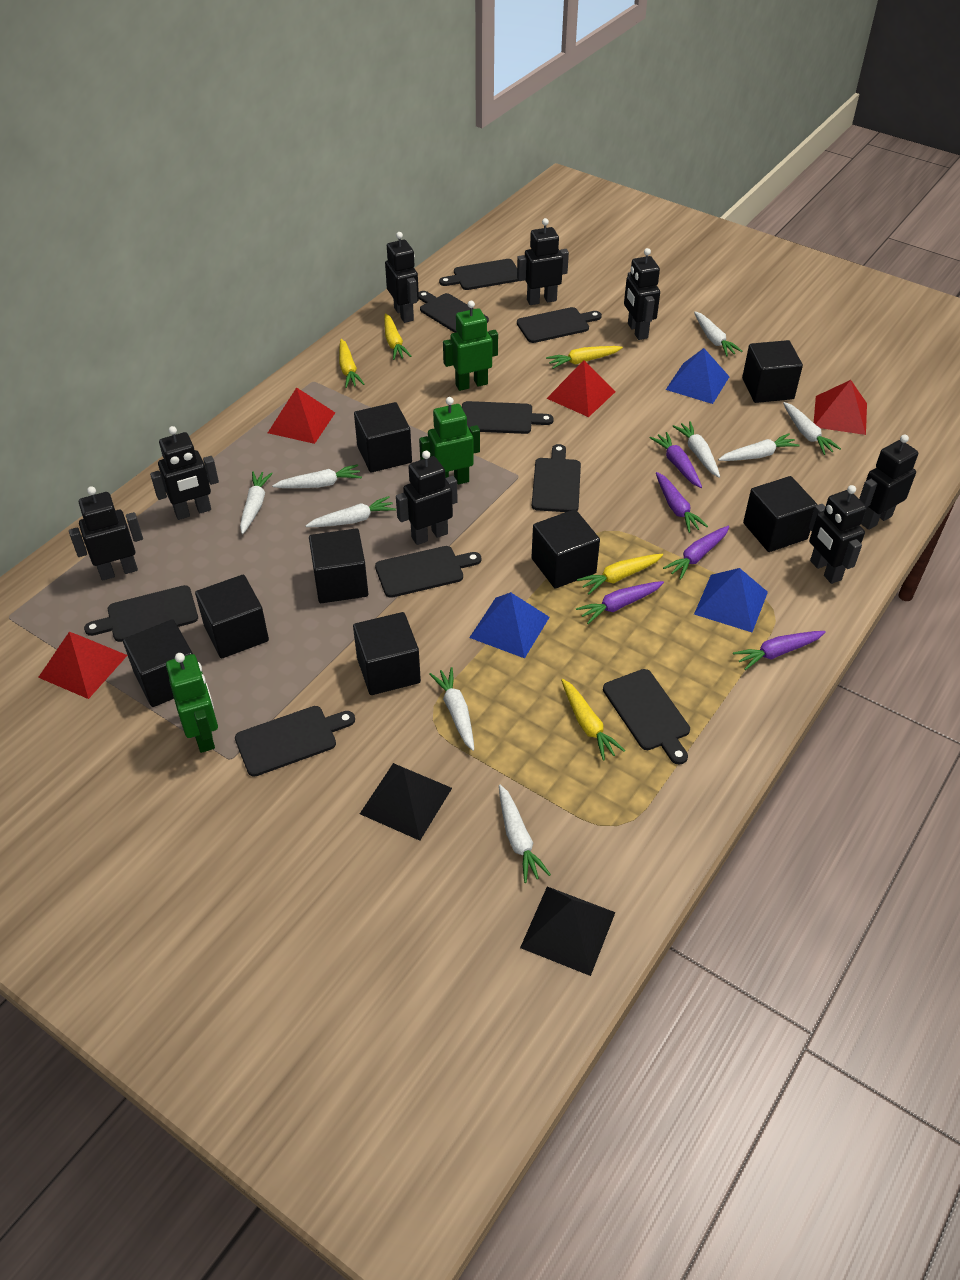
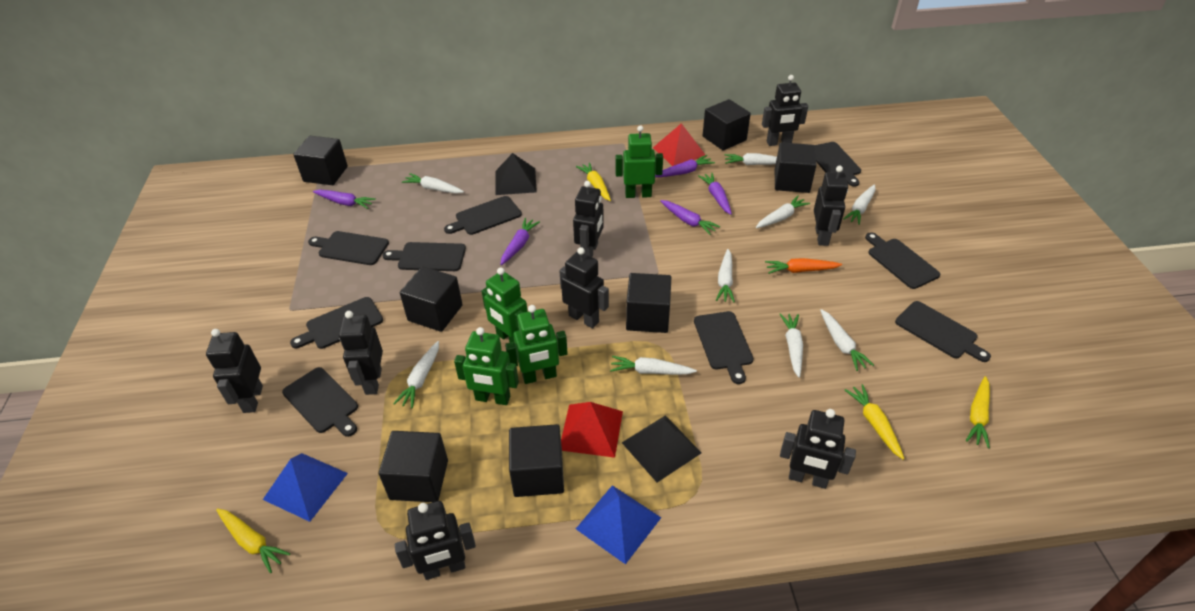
black cube: [123,619,193,707] [195,575,269,659] [309,528,368,603] [353,612,421,695] [354,402,412,473] [531,509,600,589] [742,340,803,403] [743,476,818,552] = 8 -> [293,136,348,185] [379,431,448,502] [400,266,463,332] [509,424,564,497] [626,273,671,333] [702,99,751,151] [775,142,816,193] = 7
blue pyramid: [469,592,550,658] [666,348,730,404] [694,568,768,632] = 3 -> [263,453,348,522] [576,485,661,564] = 2
green robot: [166,653,218,753] [419,397,480,484] [443,301,498,391] = 3 -> [454,327,519,405] [482,267,528,344] [505,305,568,384] [615,125,663,198] = 4
orange carrot: none = 0 -> [765,258,842,274] = 1
red pyramid: [38,632,128,699] [268,387,335,444] [546,360,615,417] [814,380,867,435] = 4 -> [561,402,623,458] [653,123,705,166] = 2
yellow carrot: [339,339,365,388] [384,313,412,360] [546,346,623,369] [561,679,625,761] [577,554,663,594] = 5 -> [216,508,290,573] [576,162,611,201] [845,384,905,460] [966,376,990,448] = 4

